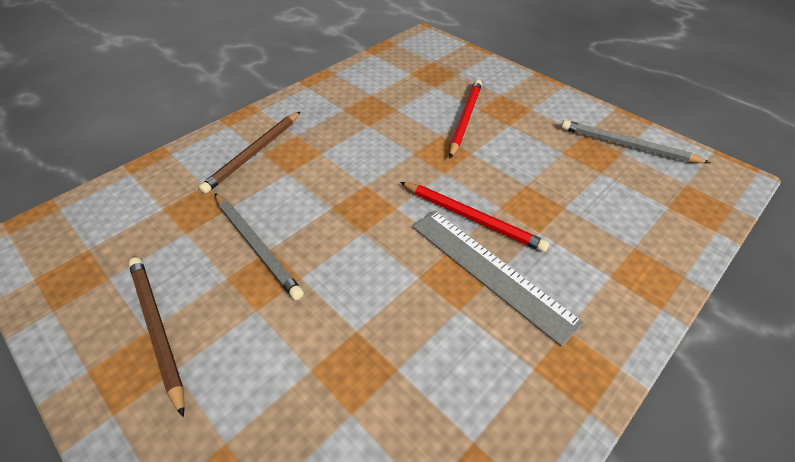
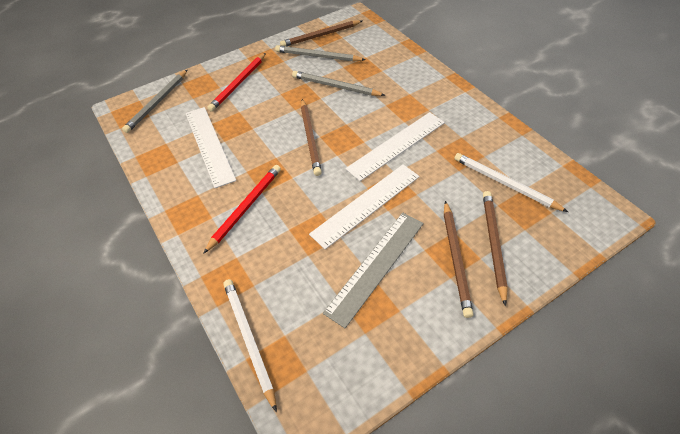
brown pencil: [128,257,184,417] [199,111,301,194] = 2 -> [280,20,362,47] [301,99,322,176] [444,201,474,318] [483,191,508,306] = 4
grey pencil: [215,193,304,300] [561,120,710,163] = 2 -> [122,70,187,133] [275,45,366,62] [292,71,386,96] = 3
white pencil: none = 0 -> [223,279,277,412] [454,153,568,212] = 2
white ruler: none = 0 -> [185,107,236,188] [309,165,420,249] [345,112,445,181] = 3

